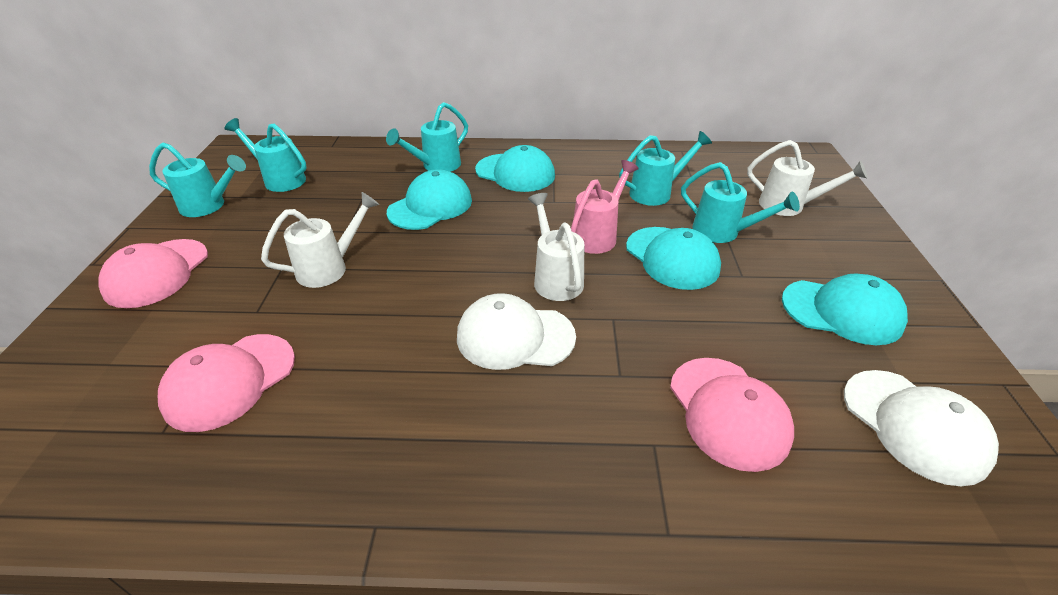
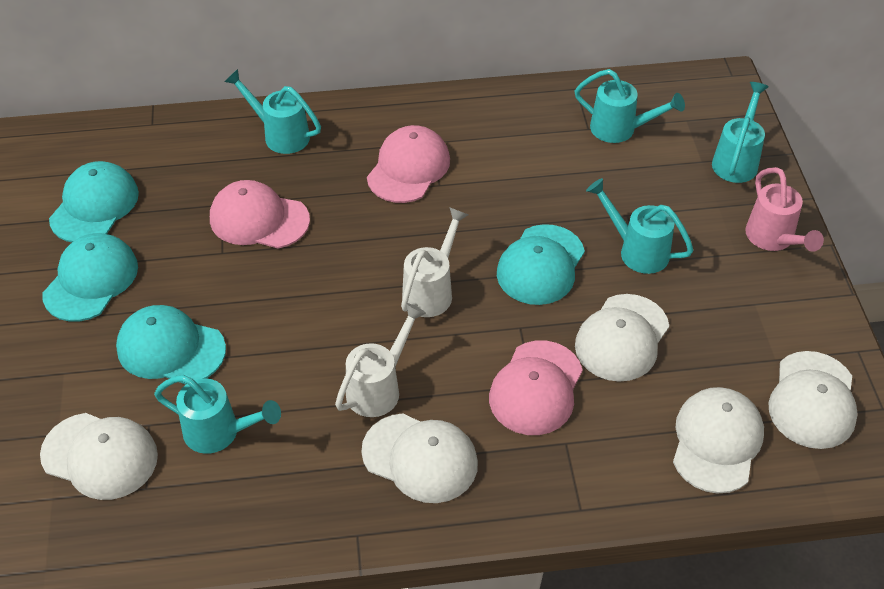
white cap: [457,293,576,370] [844,370,999,486] = 2 -> [40,413,158,500] [361,413,478,503] [575,294,669,382] [673,387,764,494] [768,351,858,449] = 5
white watering can: [261,192,379,288] [528,193,584,301] [747,140,868,216] = 3 -> [335,303,426,417] [401,207,469,317] = 2

